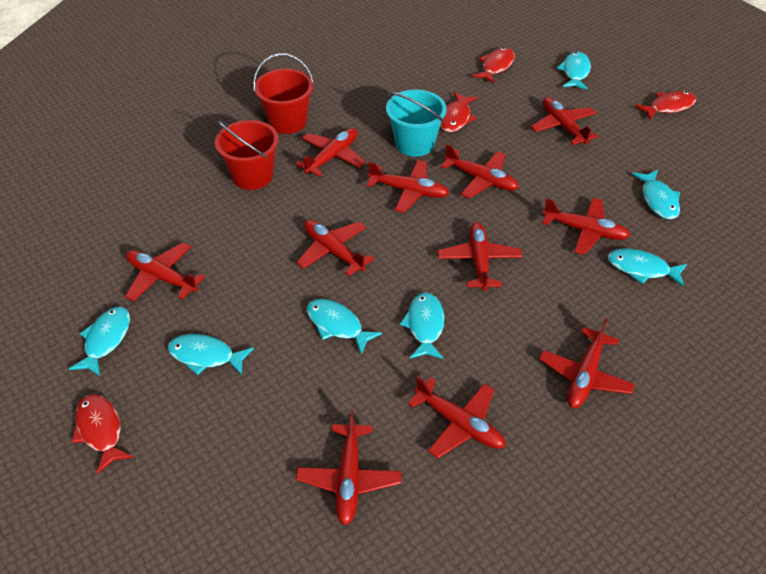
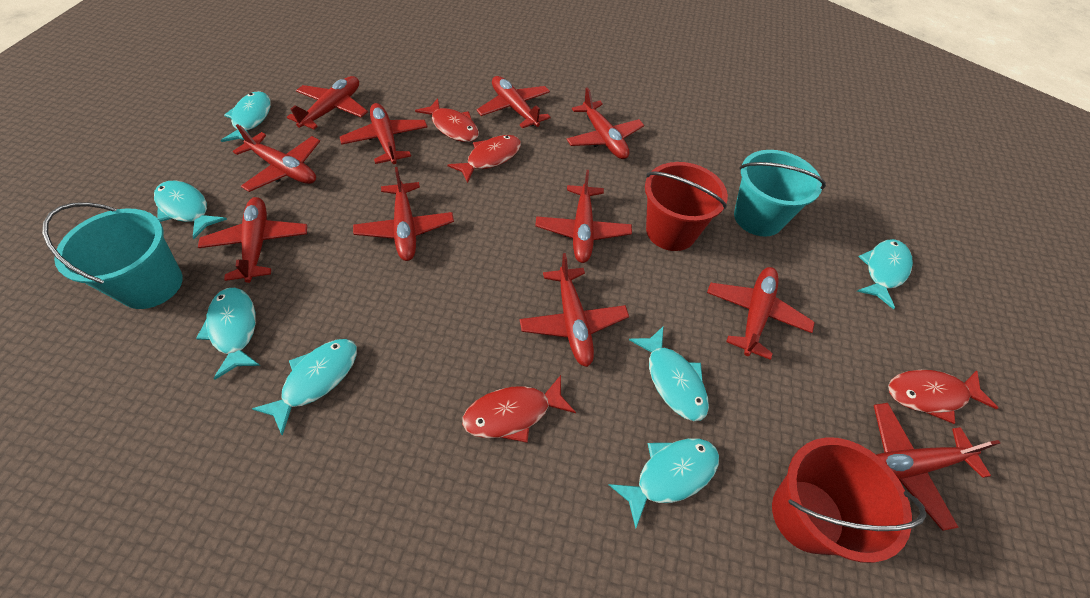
turquoise bucket: [386,89,447,157] = 1 -> [42,202,183,309] [734,150,826,237] = 2

